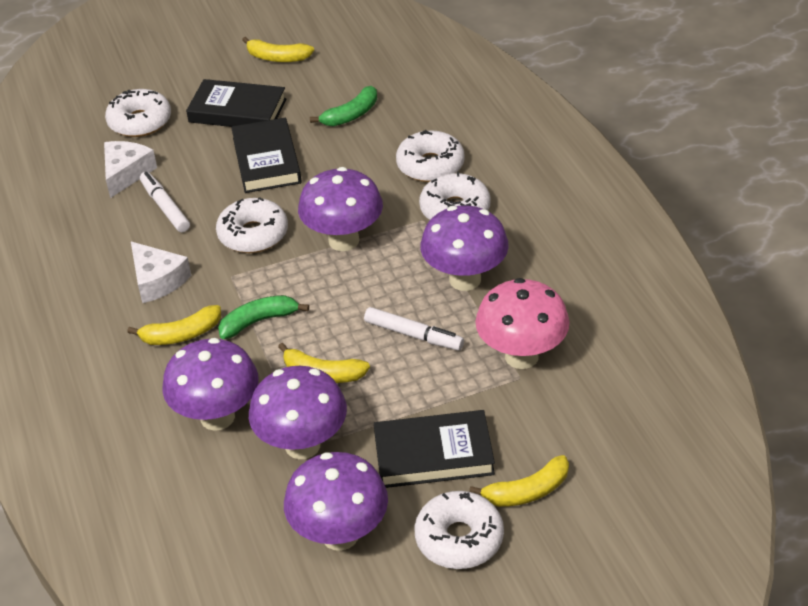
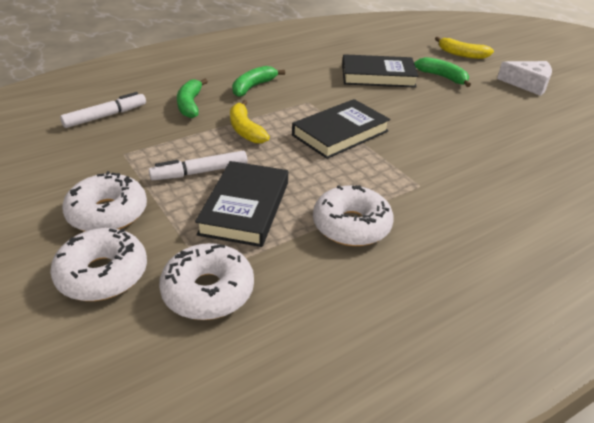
green banana: [218,295,309,339] [310,86,377,126] = 2 -> [177,79,208,118] [232,66,285,97] [414,57,471,87] = 3
pink mushroom: [475,278,570,369] = 1 -> none = 0
purple mushroom: [162,338,258,431] [249,366,347,459] [284,452,388,551] [298,167,383,251] [420,205,509,291] = 5 -> none = 0
white cheese: [104,141,157,198] [131,242,192,303] = 2 -> [497,61,552,96] = 1
white donut: [105,89,171,137] [216,197,288,253] [396,130,465,182] [414,491,504,569] [419,172,491,220] = 5 -> [50,228,147,301] [62,171,147,231] [159,243,254,320] [313,185,394,246] = 4
yellow banana: [127,305,221,345] [242,37,314,62] [278,343,370,383] [469,455,569,507] = 4 -> [230,100,270,144] [435,37,494,59] = 2

